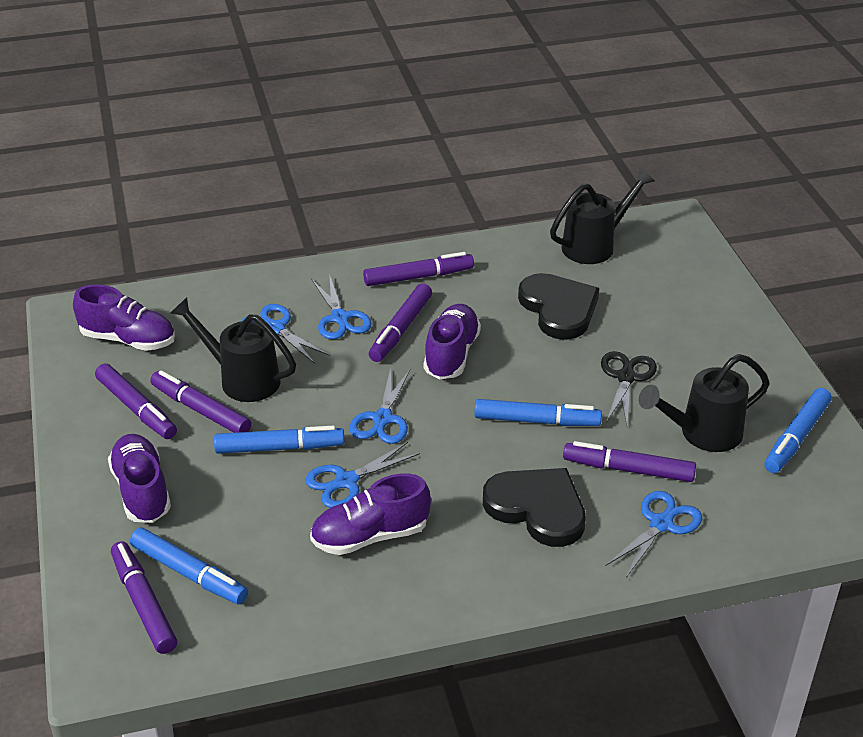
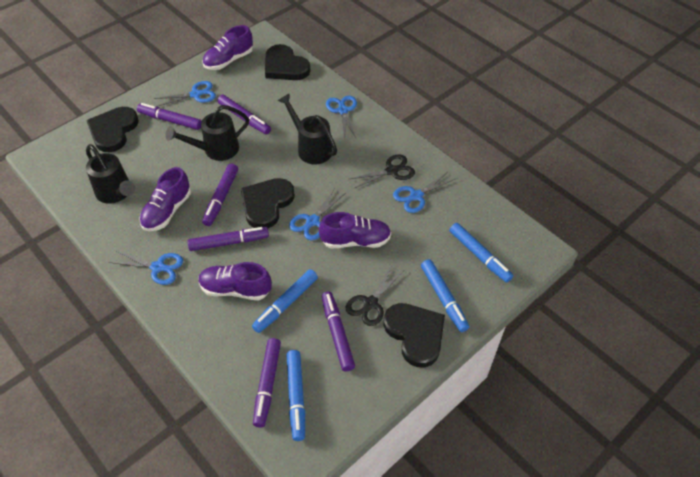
black heart: [483,468,586,547] [518,273,599,340] = 2 -> [86,107,139,152] [241,178,295,228] [265,44,311,80] [383,303,445,368] = 4
black scissors: [601,351,657,425] = 1 -> [345,264,403,326] [350,154,415,189] = 2

